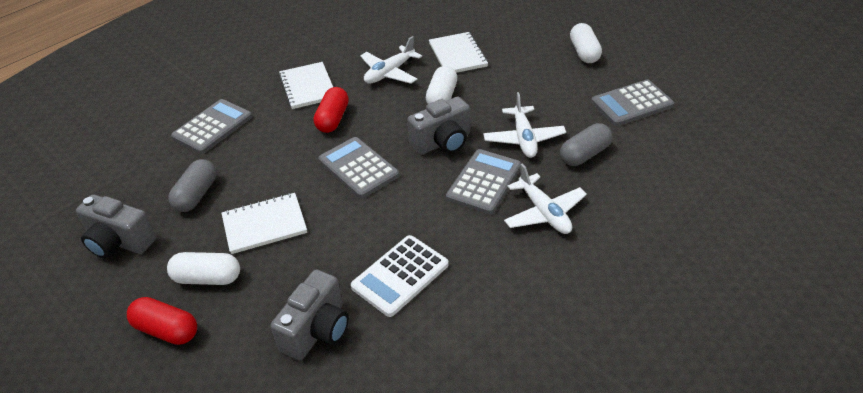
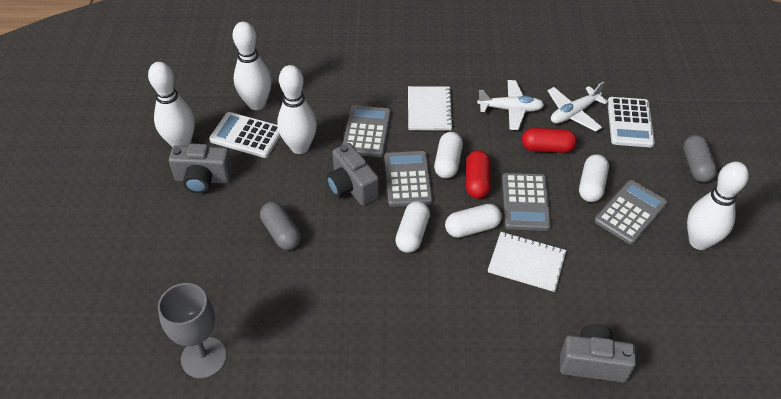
grey goblet: none = 0 -> [158,283,227,378] = 1
white bowling pin: none = 0 -> [148,62,195,147] [232,22,272,110] [277,65,317,154] [687,161,749,250] = 4
white calculator: [351,235,449,317] = 1 -> [209,112,281,158] [607,97,655,147] = 2
white capsule: [167,252,240,285] [426,66,457,104] [570,23,602,63] = 3 -> [395,201,430,253] [434,132,463,179] [445,204,502,238] [579,154,609,202] = 4
white notebook: [222,193,307,254] [279,62,333,109] [429,32,488,73] = 3 -> [408,86,453,131] [488,232,566,292] = 2
white plane: [360,36,422,84] [483,92,566,158] [504,163,587,234] = 3 -> [477,80,544,130] [548,82,608,131] = 2

